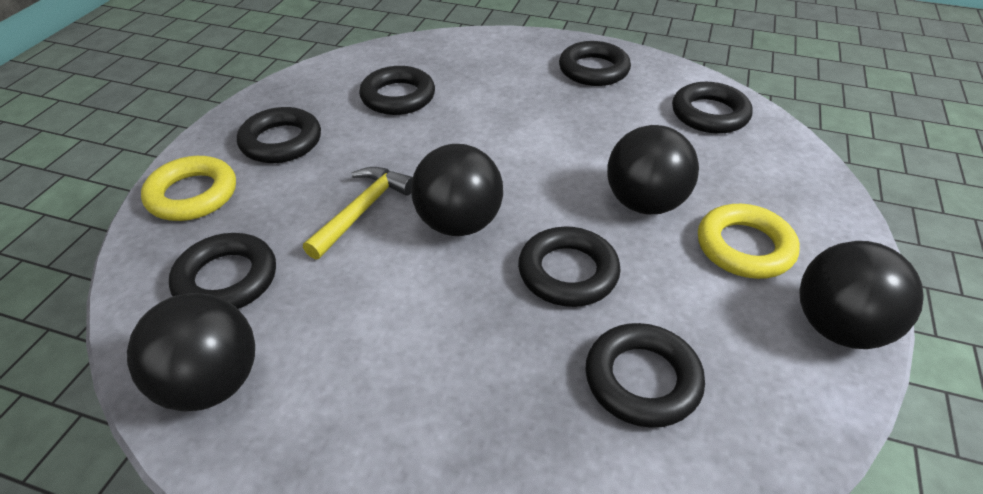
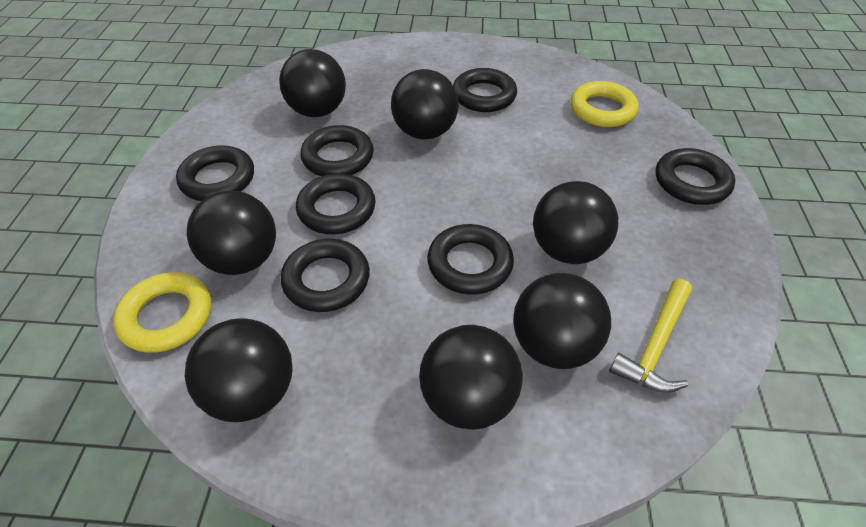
black ball: [127,293,255,412] [411,144,503,236] [607,125,699,215] [799,241,923,349] = 4 -> [185,319,293,422] [187,190,276,275] [279,49,346,117] [391,69,459,140] [419,325,523,430] [513,273,611,369] [533,181,618,264] = 7

